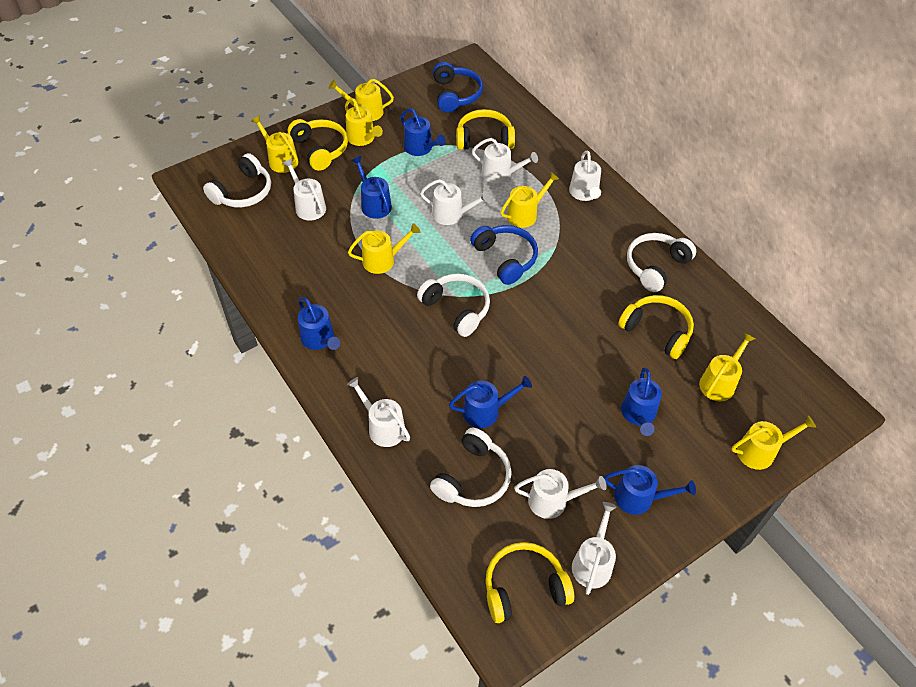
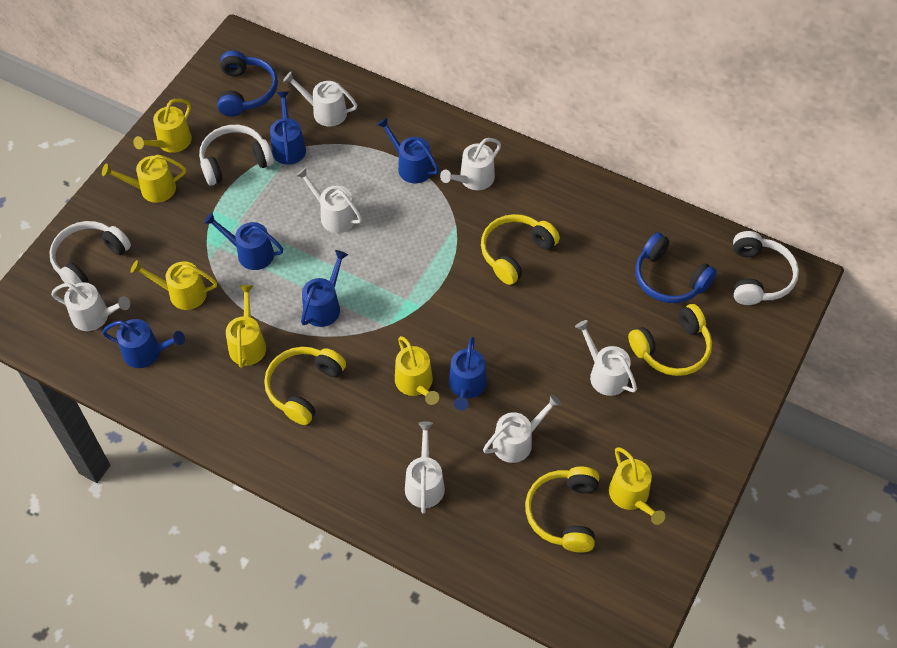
white headphones: [203,153,271,207] [417,273,490,337] [430,428,512,507] [627,233,696,292] = 4 -> [49,221,131,288] [199,125,274,186] [733,231,799,305] = 3
yellow watering can: [251,115,298,173] [329,79,394,121] [345,98,383,146] [348,223,420,274] [501,172,559,228] [699,332,755,401] [731,415,816,470] = 7 -> [102,155,186,203] [130,260,217,310] [133,99,192,153] [226,285,266,368] [395,336,439,405] [609,447,665,525] = 6

